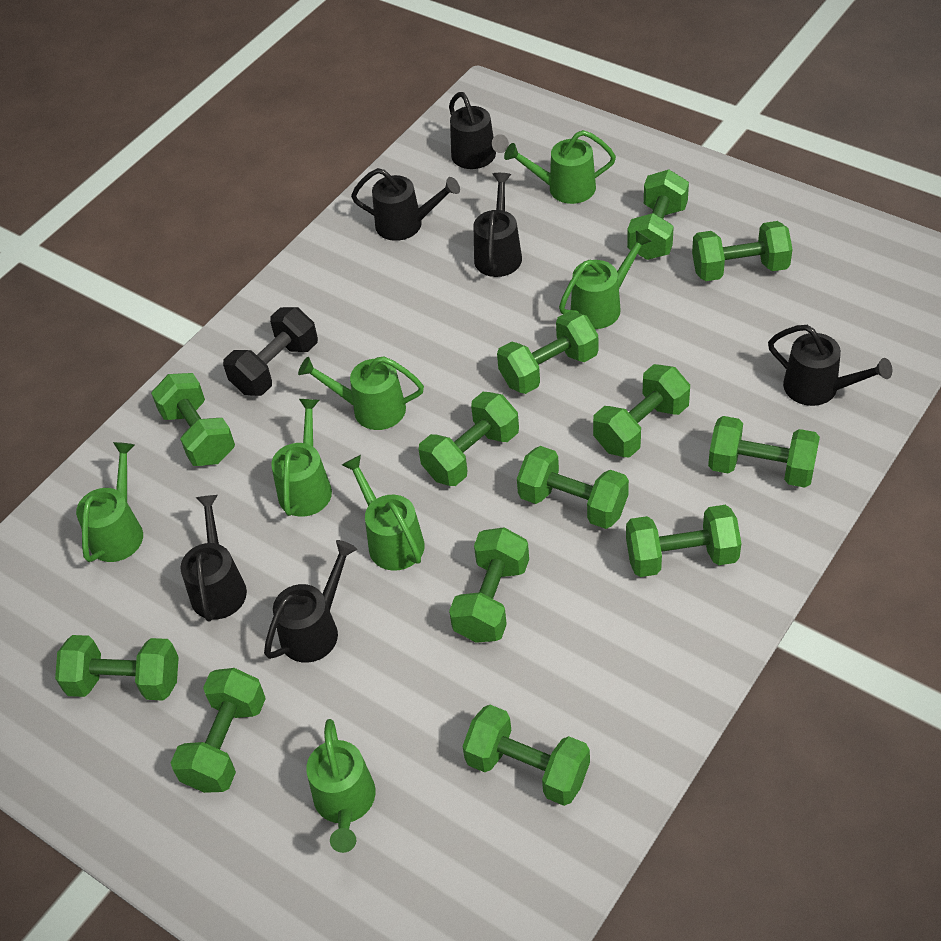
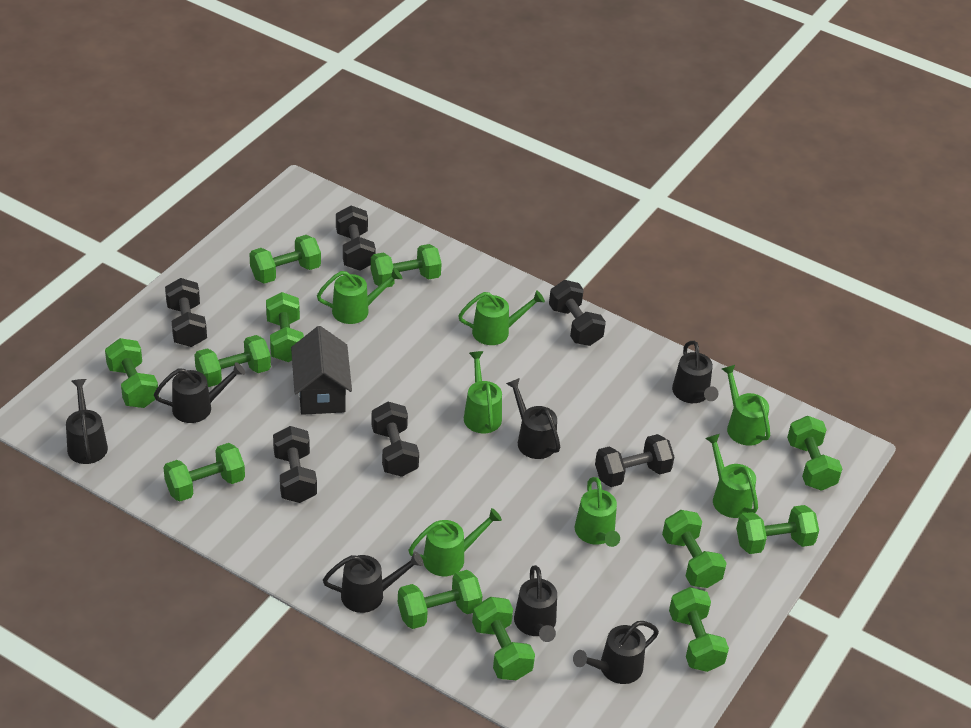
black dumbbell: [223,307,318,396] = 1 -> [165,278,207,347] [273,426,317,503] [336,205,376,271] [371,402,419,477] [549,280,606,346] [595,434,674,487] = 6
black house: none = 0 -> [291,326,352,415] = 1
black watering can: [181,495,247,622] [264,540,357,663] [351,168,460,241] [449,92,509,169] [474,173,522,277] [768,325,892,406] = 6 -> [66,379,108,464] [154,362,245,423] [323,551,423,613] [506,378,560,459] [514,565,557,642] [573,621,659,684] [672,341,718,403] = 7
green dumbbell: [55,635,179,701] [151,373,235,466] [171,668,266,793] [419,392,519,486] [449,527,529,643] [462,705,590,806] [497,311,598,394] [517,446,629,529] [593,364,690,458] [626,505,741,577] [627,170,689,260] [692,221,793,281] [708,416,820,488] = 13 -> [105,338,159,408] [163,443,245,501] [194,335,271,387] [250,235,321,284] [266,292,304,362] [371,244,442,288] [398,570,482,629] [472,597,535,680] [662,510,727,588] [669,587,729,672] [736,505,819,554] [787,416,842,491] = 12

